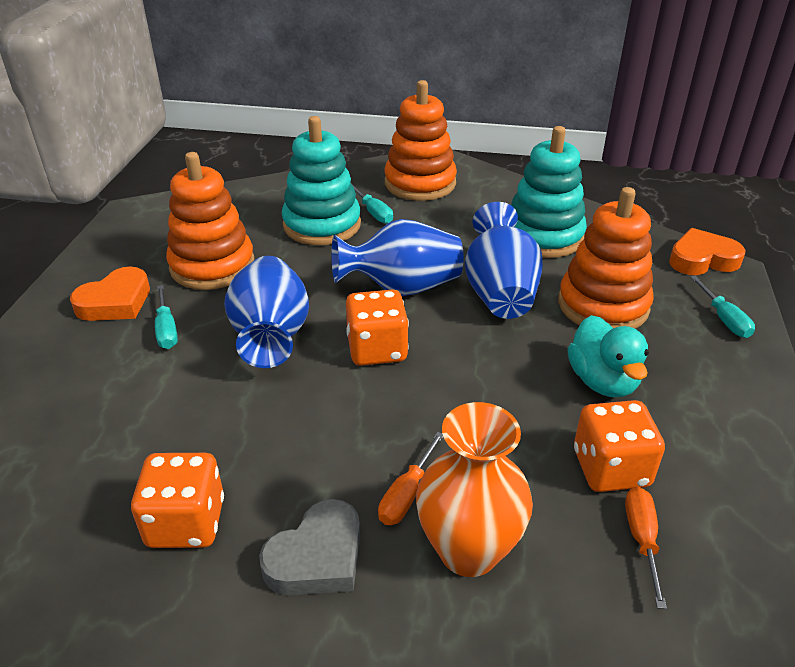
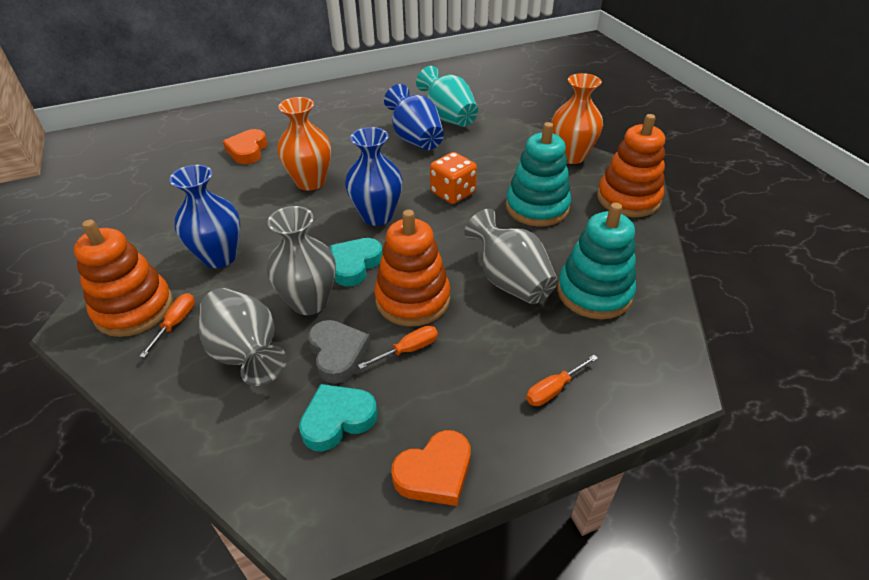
grey vase: none = 0 -> [199,288,287,386] [267,206,336,315] [464,209,558,304] = 3
orange dice: [131,453,224,548] [346,289,409,366] [574,400,665,492] = 3 -> [430,152,477,204] = 1
orange screwdriver: [378,432,443,525] [625,487,667,609] = 2 -> [139,293,195,358] [358,326,438,369] [526,355,598,406] = 3
orange vase: [416,402,533,577] = 1 -> [277,97,331,191] [552,73,603,164] = 2
turquoise duck: [567,315,649,397] = 1 -> none = 0
turquoise heart: none = 0 -> [299,384,378,452] [330,238,383,286] = 2
turquoise screwdriver: [155,285,178,349] [351,183,393,224] [690,275,755,338] = 3 -> none = 0
turquoise vase: none = 0 -> [416,66,478,127] = 1

